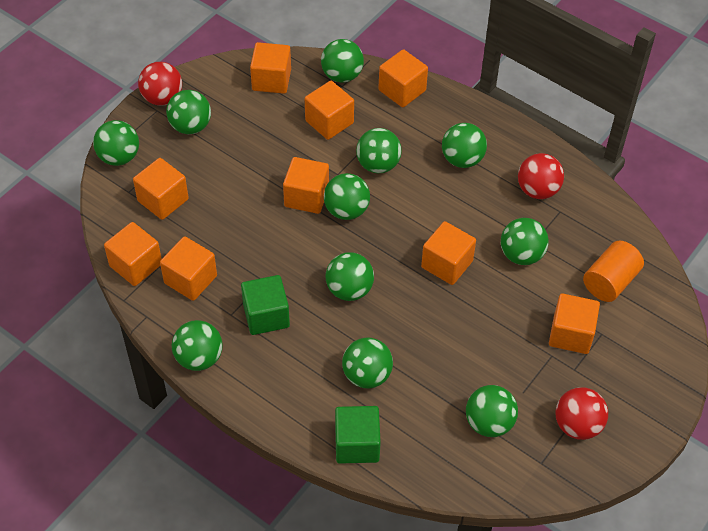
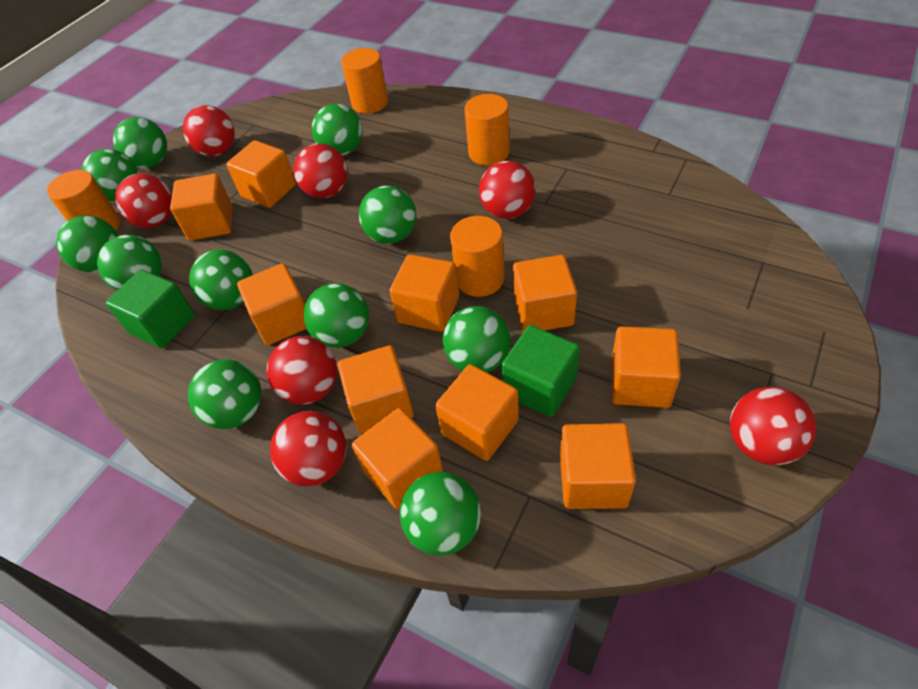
orange cube: [104,222,162,286] [133,158,189,220] [160,236,217,301] [250,42,291,94] [283,157,329,214] [305,81,354,140] [378,49,428,107] [421,221,476,285] [549,293,600,354] = 9 -> [170,174,233,241] [226,140,296,208] [237,263,306,345] [338,345,414,434] [352,408,443,510] [390,254,459,332] [435,364,519,461] [513,255,577,332] [560,423,636,509] [611,326,681,408] = 10
orange cylinder: [583,241,644,302] = 1 -> [47,170,120,230] [341,48,388,114] [450,216,504,297] [465,94,510,165] = 4
red ball: [138,62,182,106] [518,153,564,199] [555,387,608,440] = 3 -> [115,173,172,228] [183,105,235,156] [267,336,337,405] [270,411,347,486] [293,143,348,198] [479,161,536,219] [730,387,816,465] = 7

